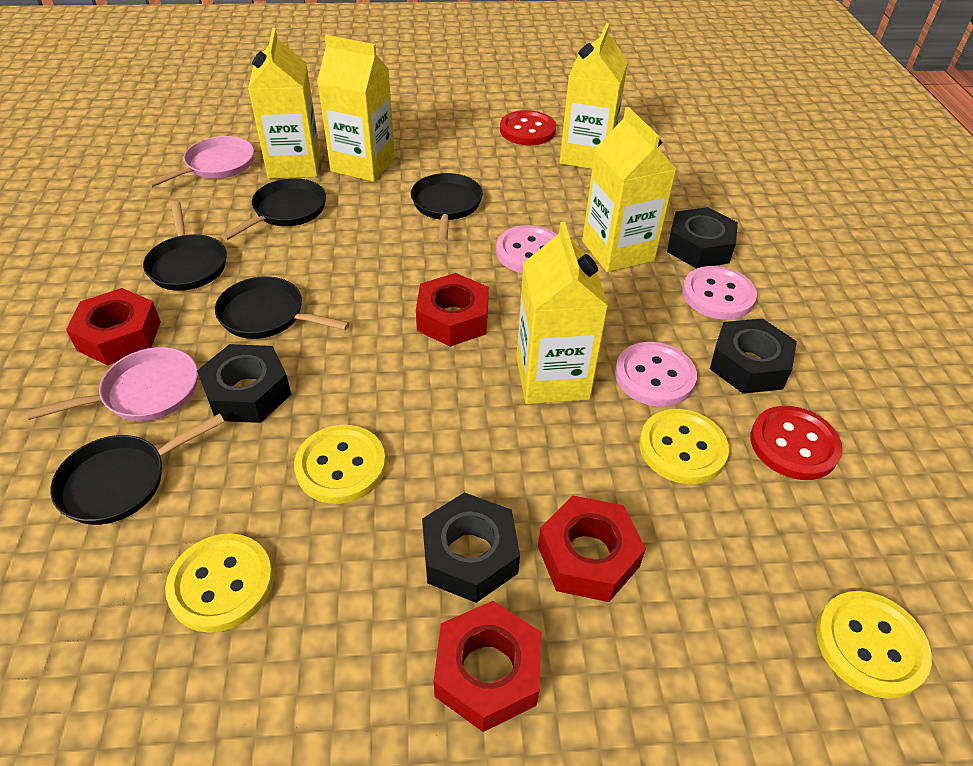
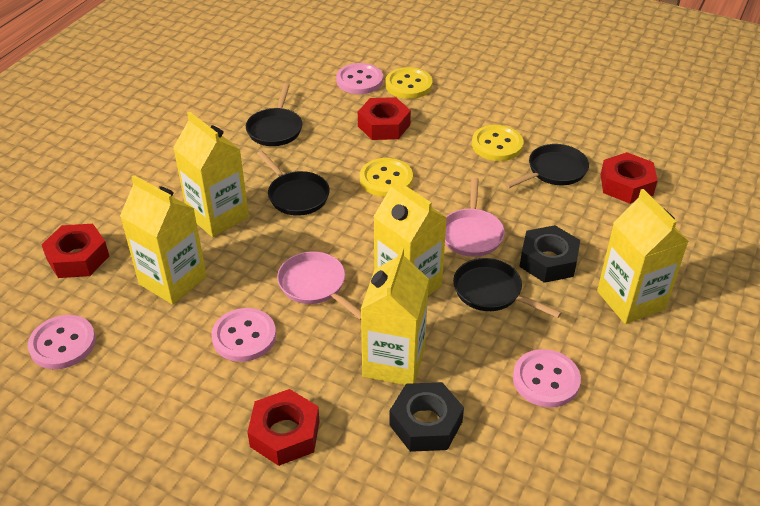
black nut: [197,344,291,423] [422,492,520,603] [667,207,738,269] [710,319,797,394] = 4 -> [389,382,464,452] [519,225,580,283] = 2
black pan: [50,413,225,525] [143,201,227,291] [215,276,350,339] [221,178,326,240] [411,173,483,243] = 5 -> [246,83,302,146] [257,151,330,216] [453,258,562,318] [505,144,589,188] = 4
pink button: [496,225,557,273] [615,342,697,407] [682,266,757,320] = 3 -> [28,315,96,369] [211,308,276,362] [336,63,383,94] [513,349,581,408] = 4
red button: [500,110,556,145] [750,406,842,480] = 2 -> none = 0
yellow button: [165,534,273,633] [294,425,386,504] [639,409,729,484] [816,591,932,699] = 4 -> [360,158,413,197] [385,67,432,99] [472,125,523,161] = 3

